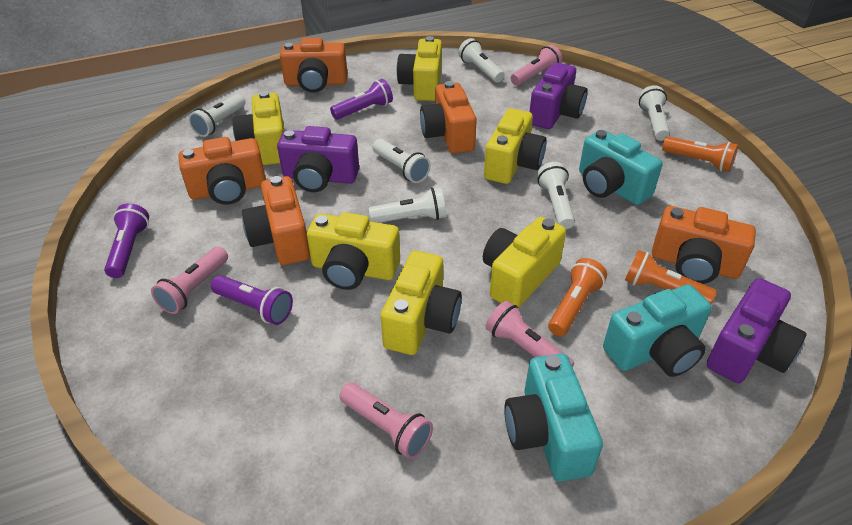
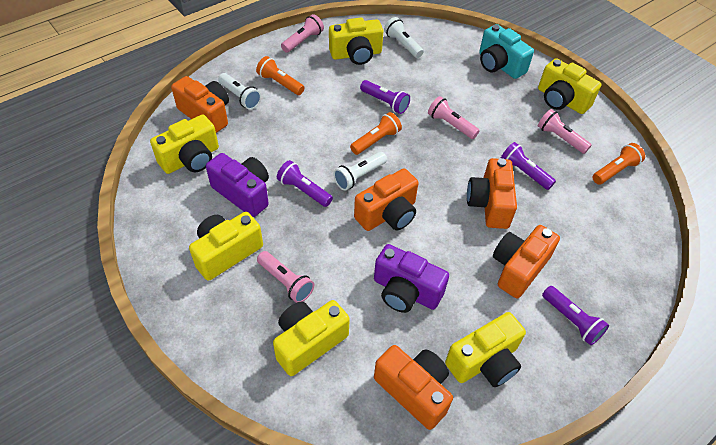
purple camera: [277,126,359,192] [529,62,588,129] [707,278,807,383] = 3 -> [206,153,269,217] [374,244,449,313] = 2
purple flashlight: [104,203,149,278] [211,275,293,325] [330,79,393,120] = 3 -> [277,160,333,207] [360,80,410,114] [501,142,556,190] [542,286,609,345] = 4
turquoise camera: [504,354,603,482] [579,130,663,205] [603,284,712,377] = 3 -> [479,24,534,79] = 1
white flashlight: [188,94,245,137] [369,187,446,223] [372,139,431,183] [458,38,505,83] [537,162,575,229] [639,85,670,141] = 6 -> [218,73,261,110] [333,152,387,191] [384,17,424,58] = 3

